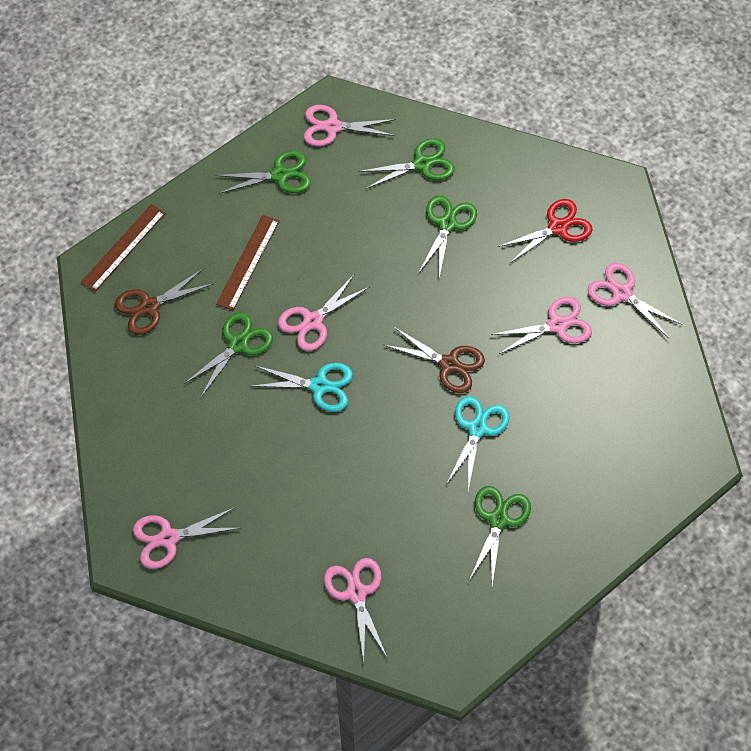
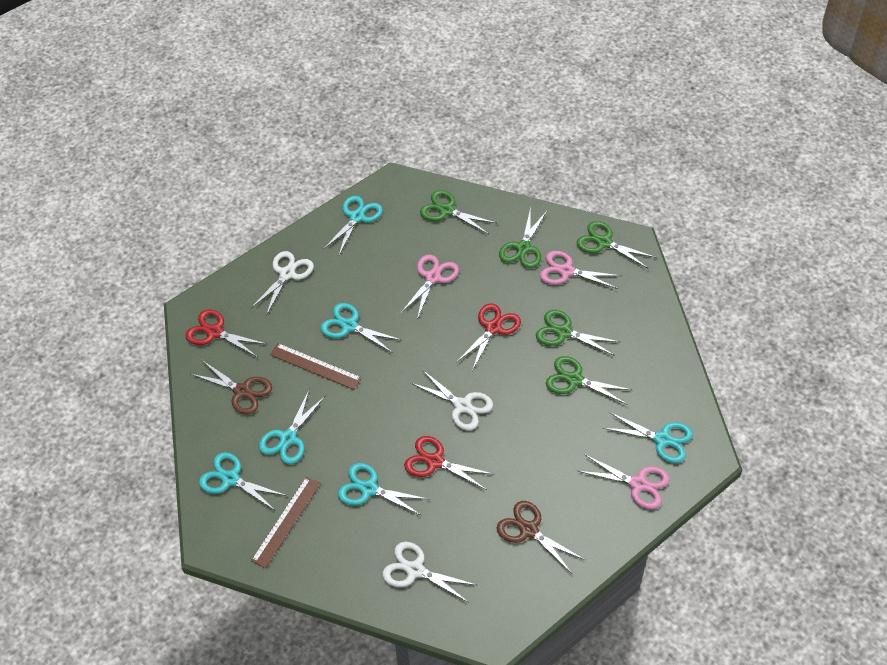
pink scissors: [133,507,240,569] [278,274,369,351] [304,105,396,146] [324,558,388,662] [491,297,592,354] [588,263,683,338] = 6 -> [401,255,459,320] [540,251,622,289] [578,454,670,509] = 3
red scissors: [498,199,592,264] = 1 -> [185,309,267,357] [404,436,493,490] [457,303,521,371] = 3
turquoise scissors: [253,363,353,412] [446,396,510,490] = 2 -> [199,452,287,511] [259,390,325,464] [320,303,401,353] [323,196,383,255] [338,463,428,516] [603,412,693,463] = 6
white scissors: none = 0 -> [251,251,314,316] [382,542,477,603] [411,370,493,430] = 3

